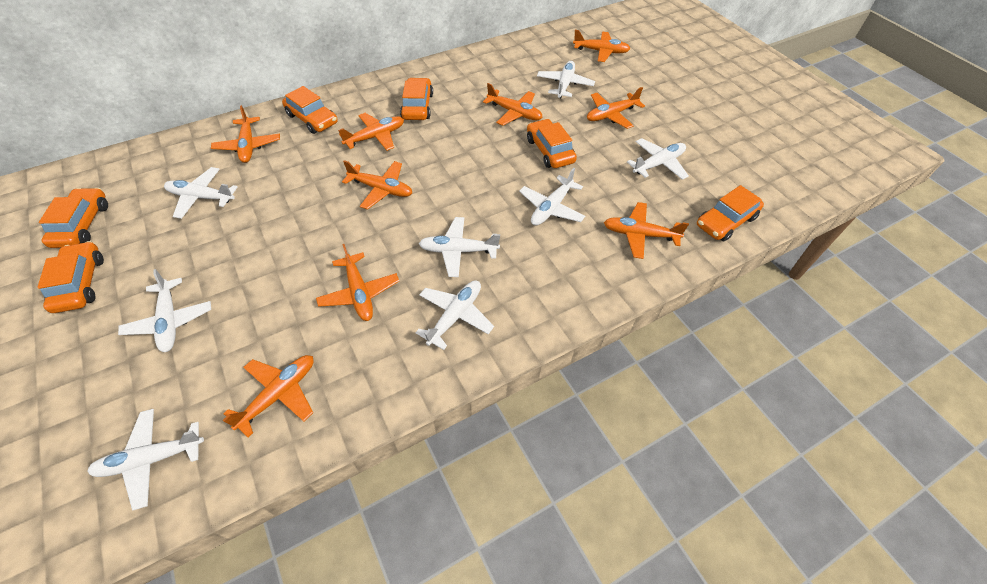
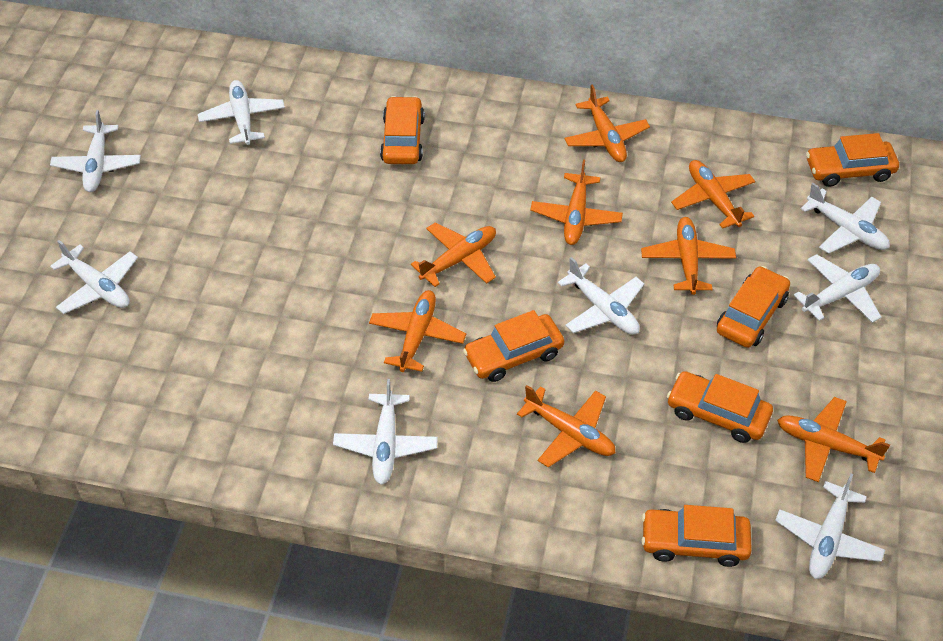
orange plane: [211,105,280,163] [223,355,313,437] [316,244,399,321] [338,113,404,151] [342,160,412,210] [483,83,543,126] [573,30,630,62] [587,87,645,129] [604,202,689,259] = 9 -> [369,290,466,372] [411,223,496,287] [517,385,616,468] [530,159,623,245] [564,85,650,162] [641,217,736,295] [671,160,756,229] [777,397,890,482] = 8

